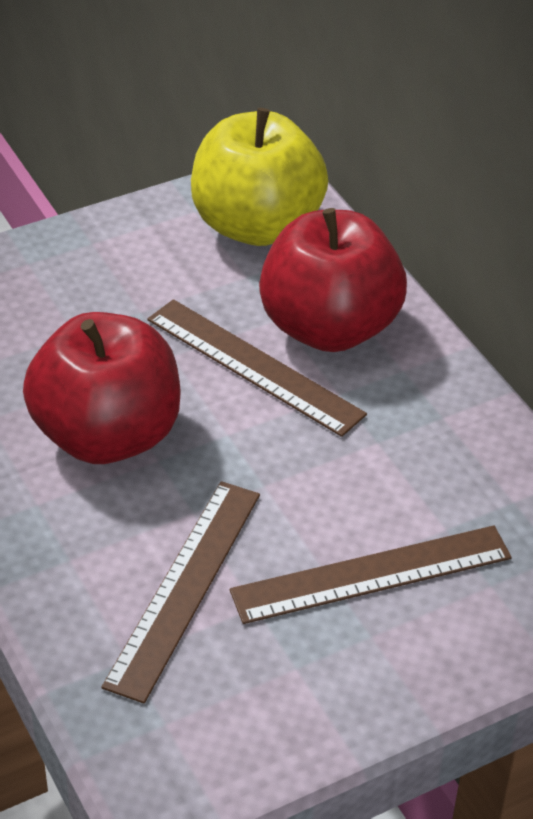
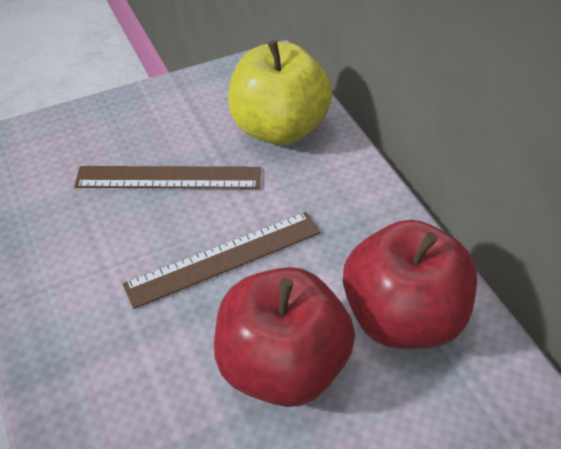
brown ruler: [102,481,260,704] [148,299,367,437] [230,525,512,624] = 3 -> [74,166,261,189] [123,212,321,309] = 2

